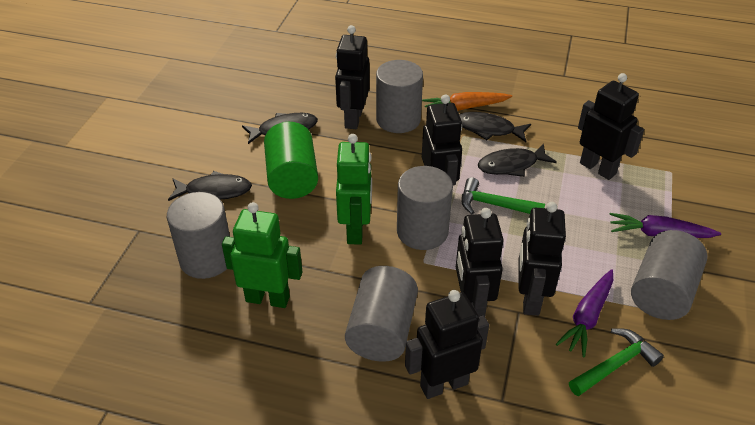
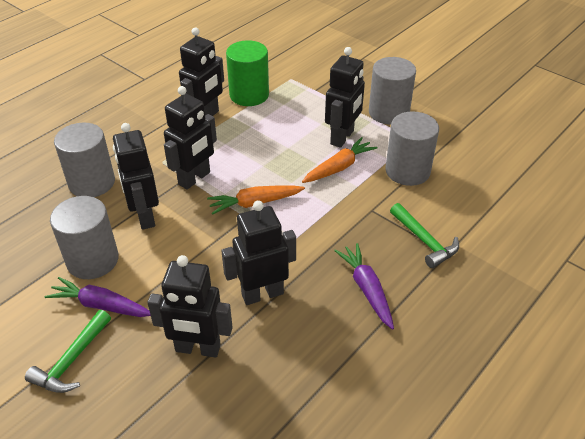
black fish: [168,171,252,201] [242,113,318,144] [459,112,531,142] [478,144,557,177] = 4 -> none = 0
green robot: [222,202,302,308] [336,134,372,244] = 2 -> none = 0
grey cylinder: [167,192,230,279] [345,266,418,362] [376,60,423,133] [397,166,453,250] [631,230,708,320] = 5 -> [50,196,119,279] [54,123,115,197] [369,57,416,125] [385,111,439,186] = 4
orange carrot: [422,92,512,111] = 1 -> [207,186,305,215] [302,137,378,183] = 2

